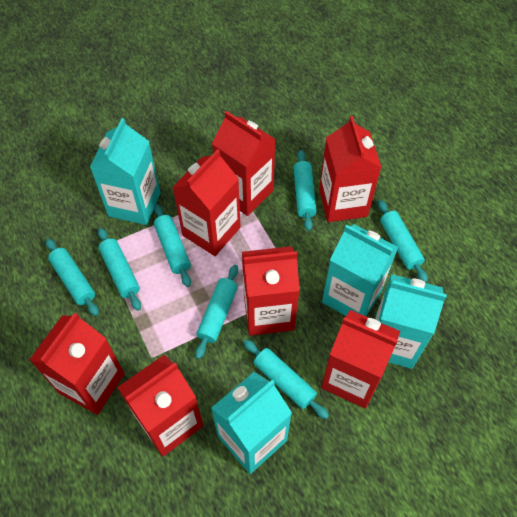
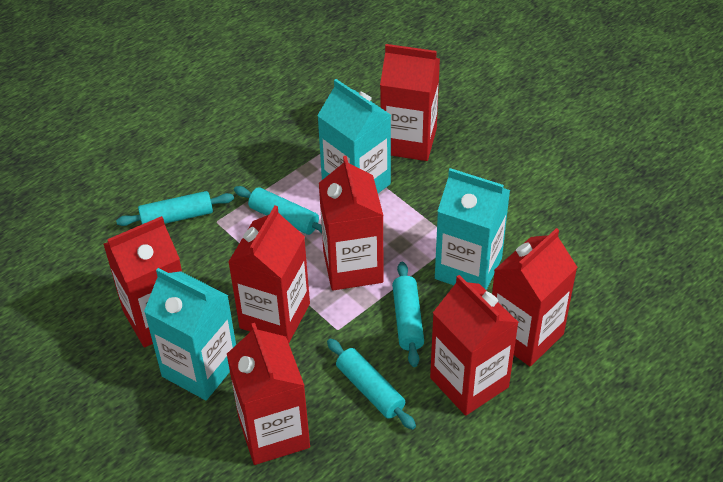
turquoise carton: [90,118,160,225] [211,372,292,474] [322,224,398,316] [375,274,447,369] = 4 -> [144,268,236,400] [317,79,391,193] [435,168,510,290] = 3
turquoise rolling pin: [46,238,99,316] [98,228,141,311] [154,204,191,287] [195,265,238,359] [243,339,329,419] [293,150,317,231] [378,200,428,283] = 7 -> [116,191,234,226] [234,186,322,235] [327,339,416,430] [392,262,424,367] = 4

